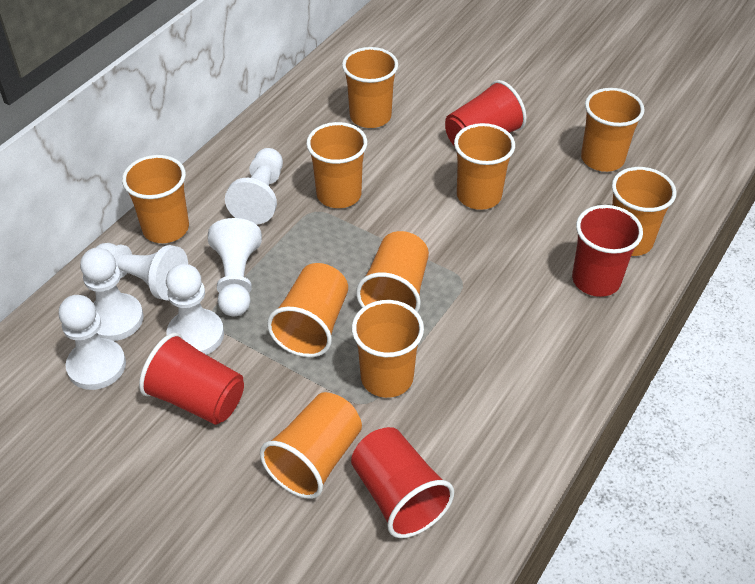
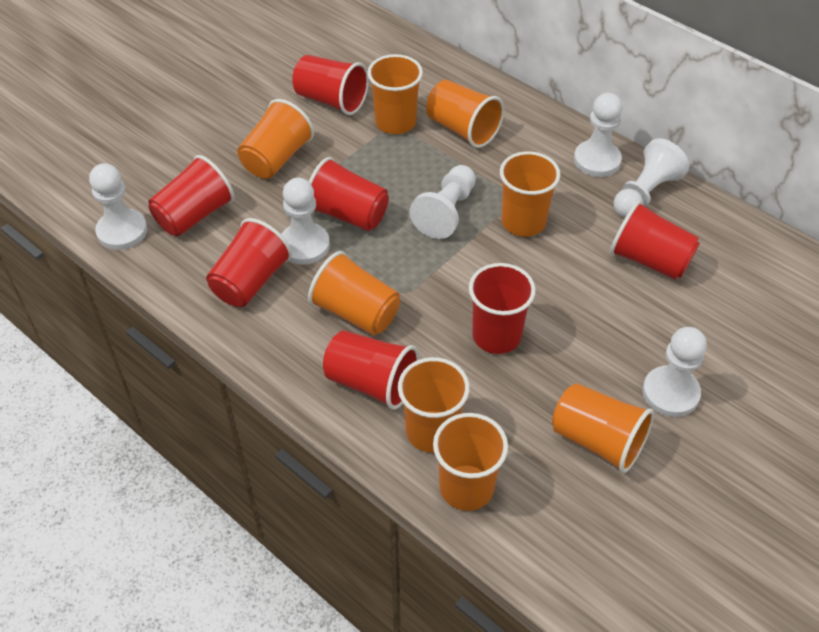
orange cup: [122,155,189,243] [260,392,362,499] [267,263,348,357] [306,122,367,208] [342,47,398,128] [352,300,424,398] [356,231,429,312] [454,123,515,210] [581,88,645,172] [612,167,677,256] = 10 -> [237,99,314,179] [308,251,400,335] [367,54,423,134] [398,357,470,453] [426,80,504,148] [433,413,508,511] [500,151,561,237] [552,383,654,473] = 8
red cup: [139,333,244,425] [351,427,454,538] [445,80,526,147] [572,205,643,297] = 4 -> [148,155,235,236] [206,218,292,307] [292,55,369,115] [309,157,389,231] [323,330,419,410] [469,263,536,354] [610,201,700,280] = 7

